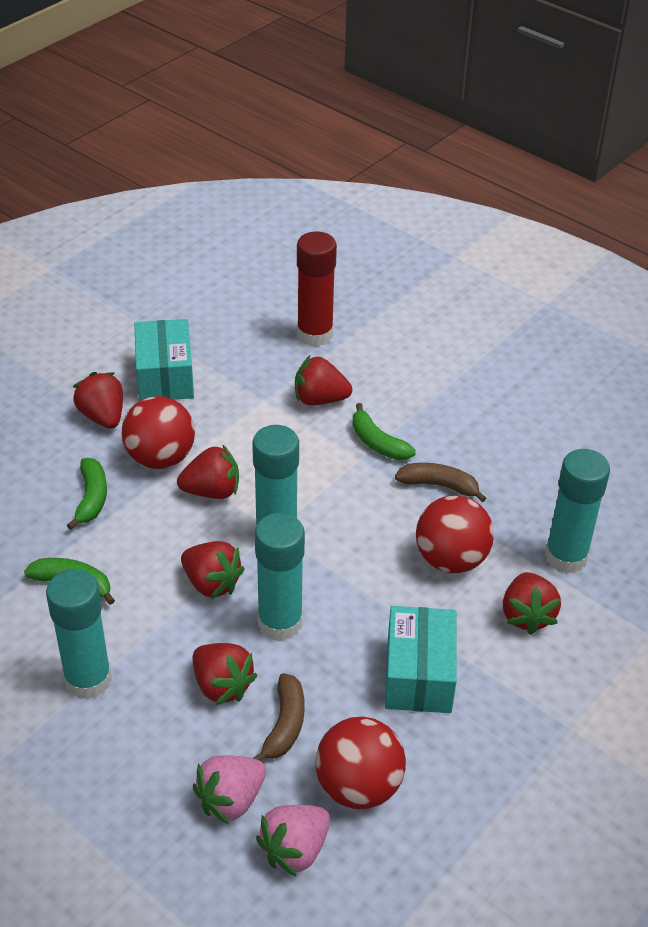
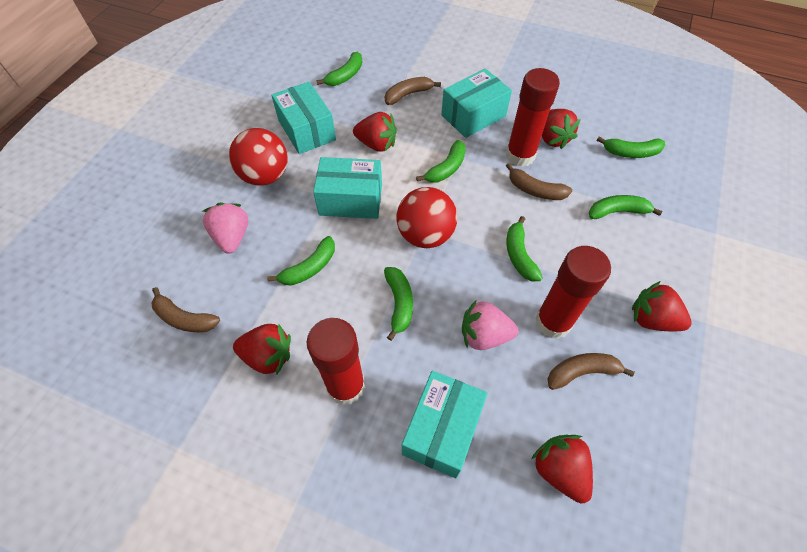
brown banana: [253,673,304,761] [395,463,486,502] = 2 -> [151,287,220,332] [385,77,441,105] [506,163,572,200] [548,353,634,390] = 4
green banana: [24,558,115,605] [67,458,107,530] [352,403,416,460] = 3 -> [267,236,335,286] [317,52,362,86] [384,267,413,341] [416,140,466,183] [506,216,543,281] [589,195,662,219] [597,136,665,158] = 7
red ball: [122,396,195,469] [315,717,406,809] [416,495,494,573] = 3 -> [229,128,288,186] [397,187,457,248] = 2
red glue stick: [297,232,337,347] = 1 -> [307,318,365,405] [506,68,560,167] [535,246,611,339] = 3
red strawberry: [73,372,123,429] [177,444,239,499] [181,541,245,599] [193,643,258,705] [295,356,352,405] [503,572,561,635] = 6 -> [233,324,291,374] [353,112,397,152] [531,435,593,503] [542,109,581,149] [632,281,692,331] = 5
turquoise box: [134,319,194,401] [385,606,457,713] = 2 -> [271,82,336,154] [313,157,382,219] [402,371,488,478] [441,69,512,138] = 4
turquoise glue stick: [46,569,112,700] [252,425,299,528] [255,513,305,641] [545,449,610,574] = 4 -> none = 0

